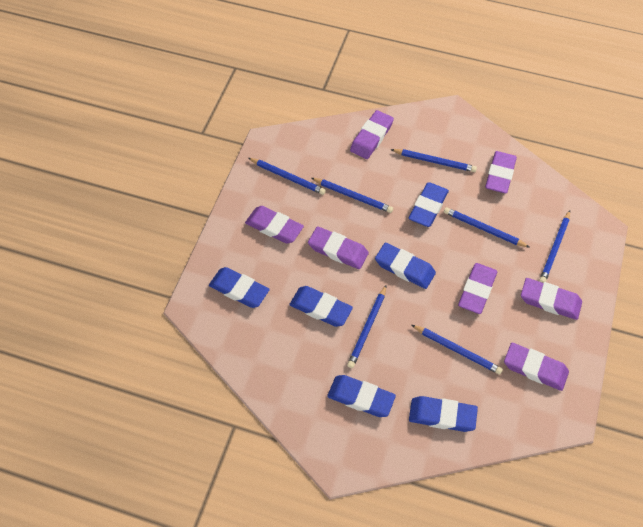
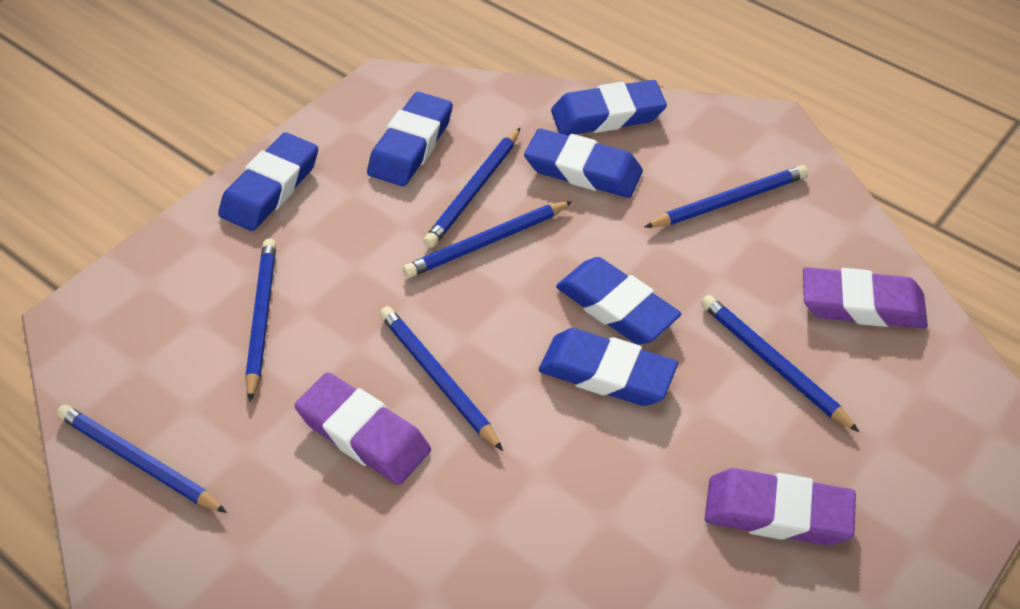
purple eraser: [245,206,304,244] [308,226,369,269] [350,110,394,159] [458,263,497,314] [485,151,517,193] [504,343,569,391] [521,278,582,320] = 7 -> [294,372,431,485] [705,468,856,545] [803,267,928,329] = 3

